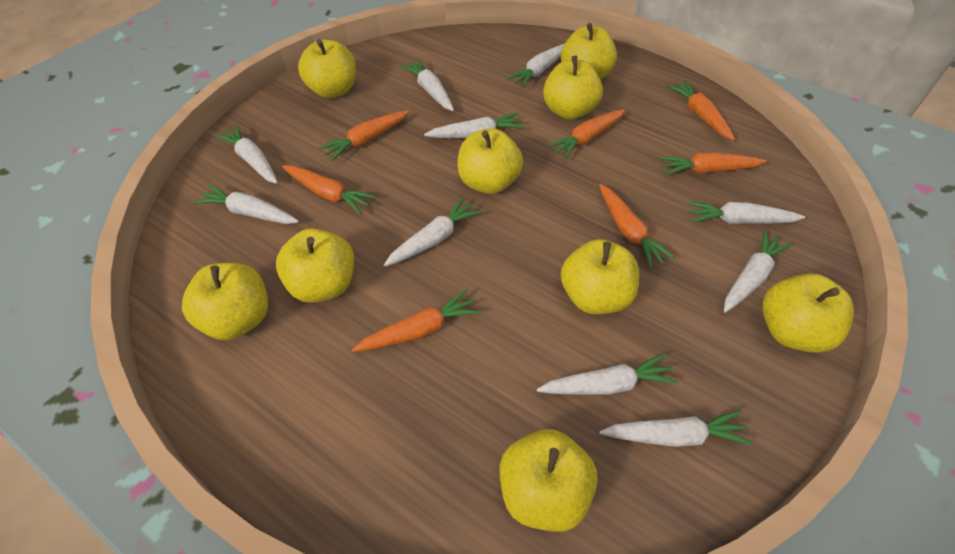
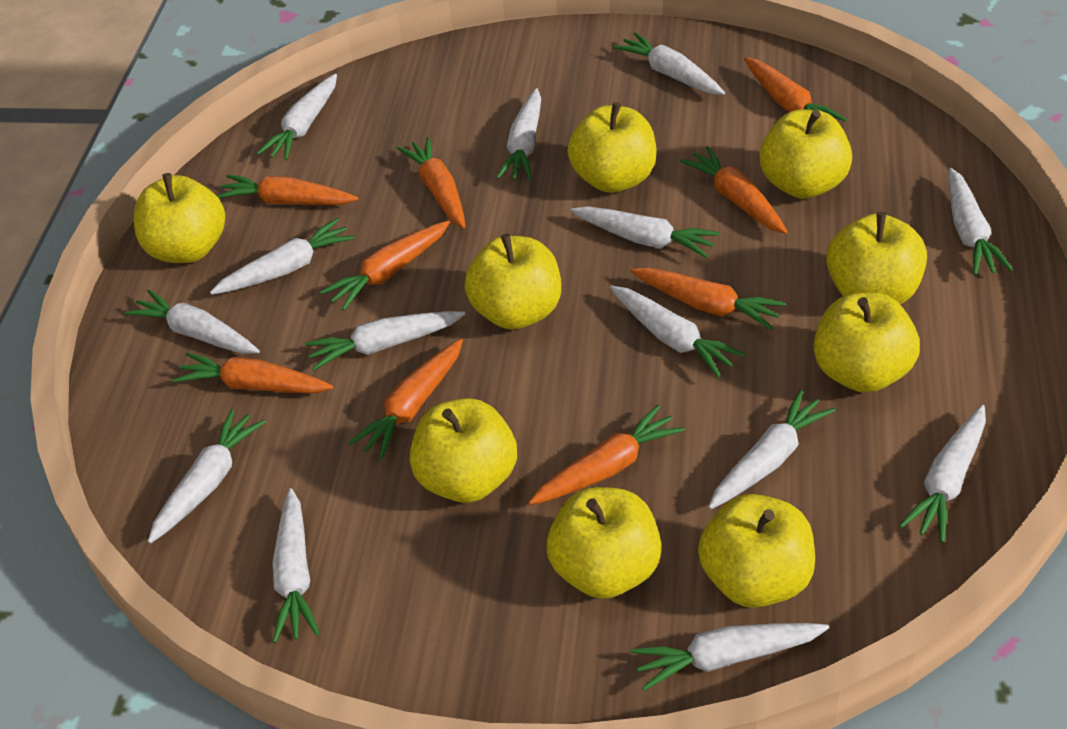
orange carrot: [282,165,376,214] [319,110,409,161] [352,289,480,352] [547,109,625,159] [599,184,675,268] [660,152,767,175] [667,80,735,141] = 7 -> [172,353,333,393] [216,175,359,205] [320,221,450,310] [348,339,463,459] [397,137,466,228] [528,405,685,506] [630,268,786,330] [680,146,788,234] [744,57,847,122] = 9
white carrot: [194,184,299,224] [215,124,278,184] [384,197,482,267] [400,59,454,111] [424,113,525,138] [506,44,564,88] [537,353,678,395] [599,410,753,447] [687,202,805,224] [724,230,792,313] = 10 -> [125,289,260,354] [148,409,266,544] [210,218,355,295] [257,74,337,160] [272,488,320,643] [305,311,466,370] [496,88,541,180] [570,206,720,258] [610,286,745,378] [613,32,725,95] [631,623,829,691] [708,390,835,509] [899,405,986,543] [948,168,1013,275] = 14

